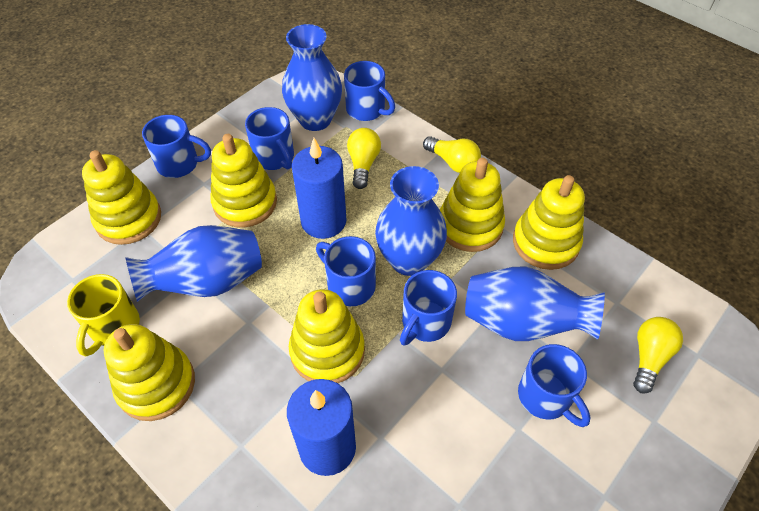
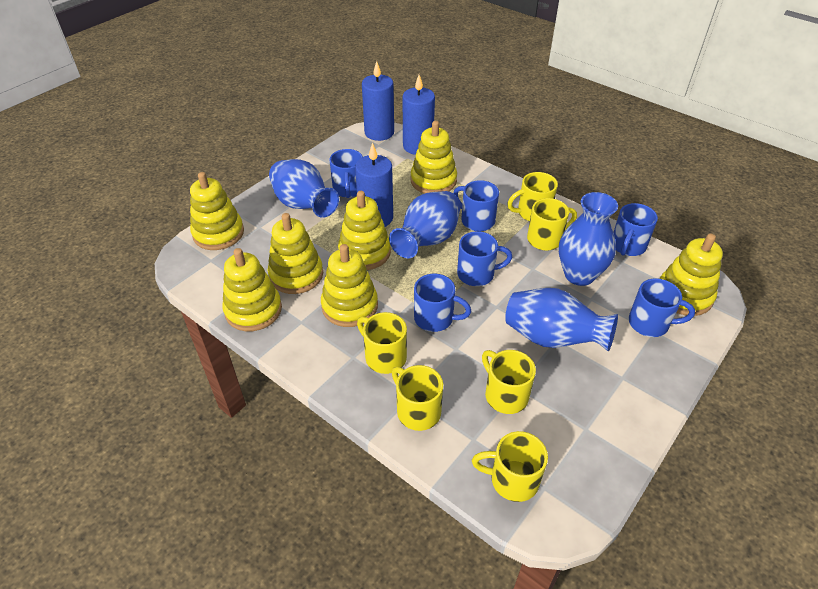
blue candle: [287,379,356,476] [292,138,347,239] = 2 -> [355,142,393,227] [362,61,394,141] [403,75,435,155] = 3
yellow light bulb: [347,128,381,189] [423,136,481,173] [633,317,683,394] = 3 -> none = 0
yellow mug: [67,274,140,356] = 1 -> [357,312,407,374] [392,365,443,431] [472,431,548,502] [482,350,536,414] [507,172,558,221] [527,198,577,251] = 6
yellow stacking toy: [82,150,161,245] [104,324,195,421] [210,134,277,228] [289,289,365,383] [440,158,505,252] [513,175,585,270] = 6 -> [190,172,244,250] [222,248,282,331] [268,213,323,294] [321,244,378,327] [338,191,391,270] [410,121,457,194] [660,233,723,316] = 7

